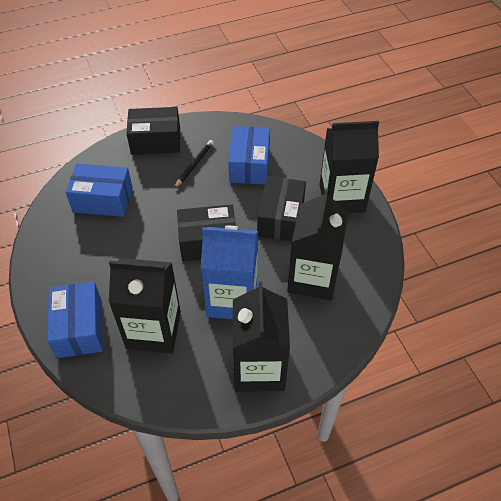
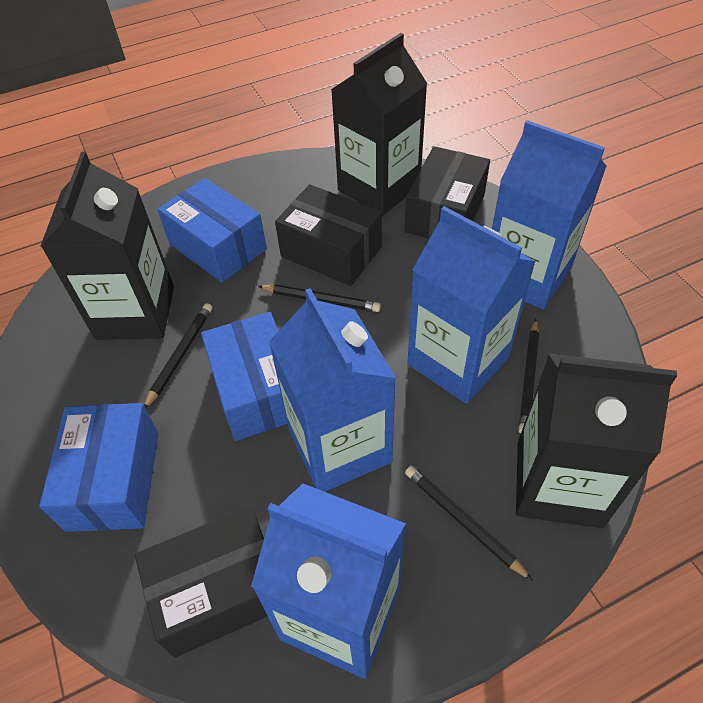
black carton: [109,258,181,353] [233,282,290,392] [287,189,348,300] [319,121,379,213] = 4 -> [41,152,174,340] [331,33,427,216] [516,354,677,528] = 3
black pencil: [174,140,214,188] = 1 -> [144,303,212,409] [258,285,381,312] [405,466,533,581] [518,319,539,434] = 4
blue carton: [201,226,258,319] = 1 -> [251,484,406,679] [269,288,396,492] [407,206,536,404] [492,120,607,309] = 4

